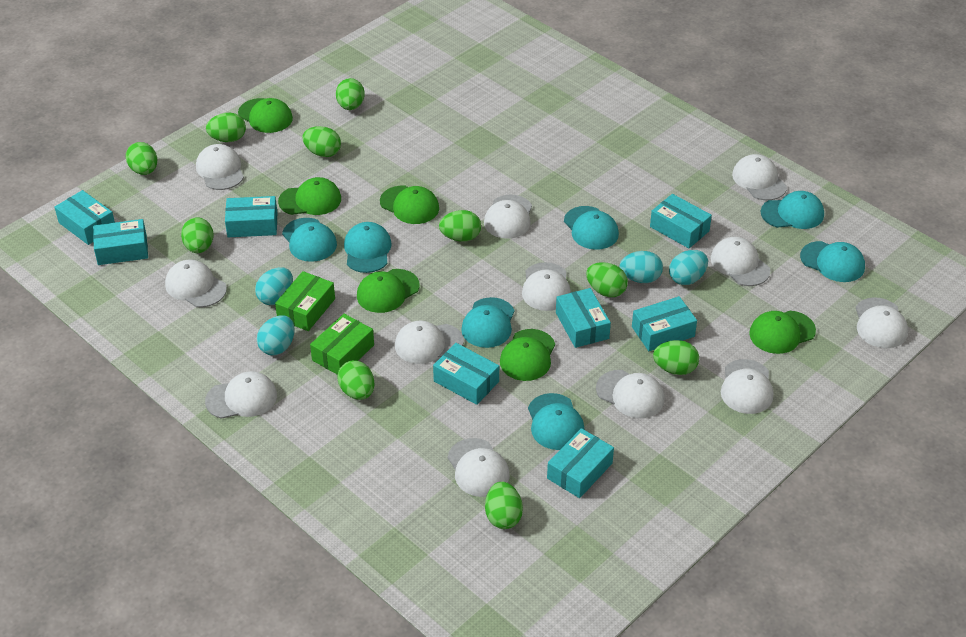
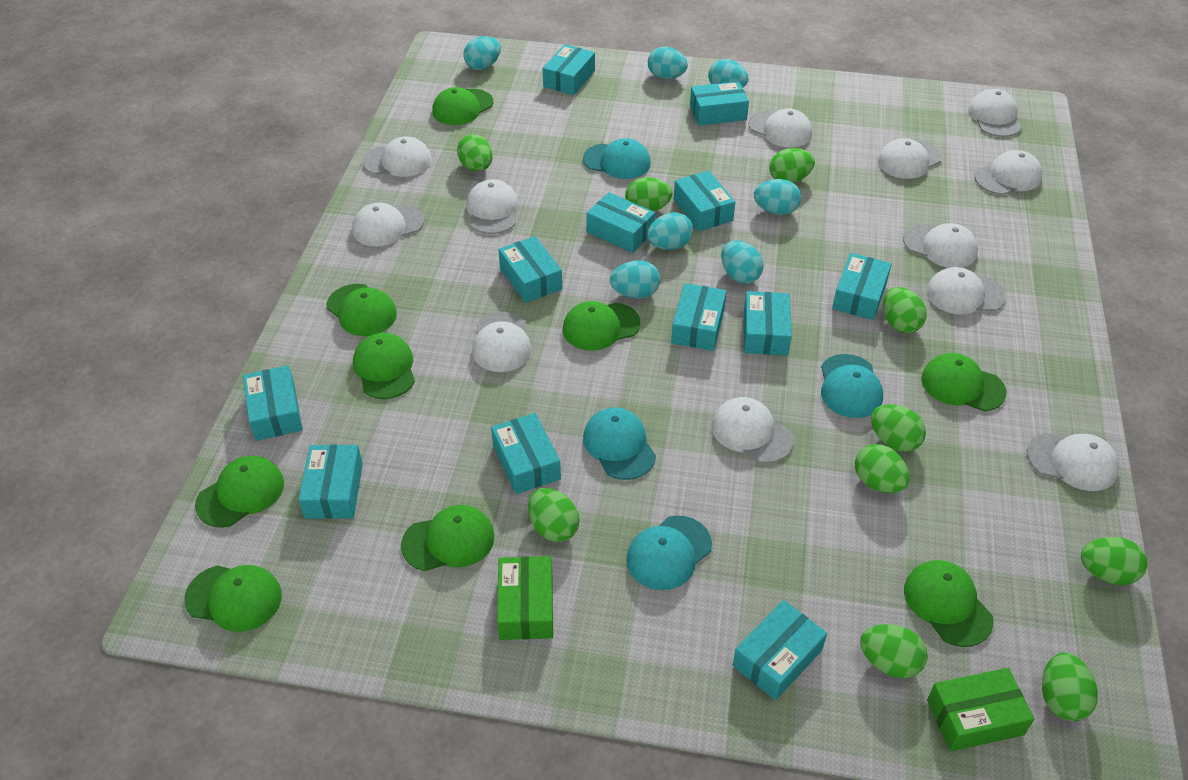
green cap: [238,98,293,133] [278,177,341,215] [357,269,419,313] [380,186,439,224] [500,329,555,381] [749,311,816,354] = 6 -> [184,565,282,632] [195,456,284,528] [327,284,397,336] [353,333,415,399] [401,505,495,571] [432,87,493,125] [563,301,640,351] [904,560,994,647] [921,353,1007,411] = 9
turquoise box: [55,190,115,245] [93,219,148,265] [225,196,277,237] [433,343,499,405] [547,428,614,498] [556,288,611,348] [632,296,697,351] [650,194,712,248] = 8 -> [243,365,303,441] [299,445,363,519] [491,413,561,494] [498,236,562,303] [543,44,595,95] [586,192,655,253] [671,283,727,351] [674,170,735,231] [690,81,749,126] [733,600,827,700] [744,291,792,356] [832,253,892,320] = 12
turquoise cap: [282,218,337,262] [344,222,392,273] [461,297,515,348] [528,393,585,450] [564,206,619,250] [761,191,824,229] [800,241,865,282] = 7 -> [583,138,651,179] [583,408,656,480] [626,516,712,590] [821,354,883,418] = 4
turquoise egg: [255,267,293,305] [257,315,294,355] [620,251,663,283] [669,250,708,285] = 4 -> [463,36,501,70] [610,261,660,298] [647,213,693,250] [648,47,688,79] [708,59,748,88] [721,240,764,284] [754,179,801,215] = 7

